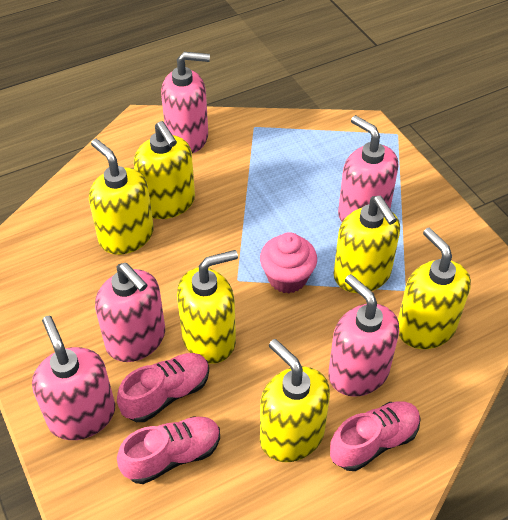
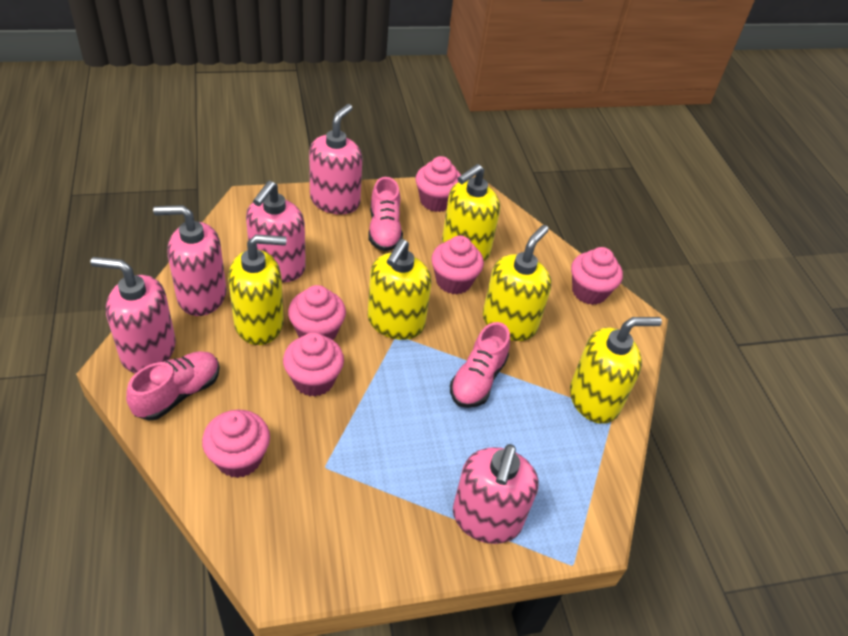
pink cupcake: [260,232,317,293] = 1 -> [202,410,270,478] [283,332,344,397] [288,285,346,340] [415,156,461,212] [431,236,484,294] [571,247,623,305] = 6
yellow soap dispenser: [89,139,154,255] [134,121,195,219] [177,250,238,364] [260,339,330,462] [333,196,400,293] [398,227,471,349] = 6 -> [228,234,286,345] [368,239,431,340] [442,164,500,261] [483,225,551,341] [570,317,662,424] = 5

